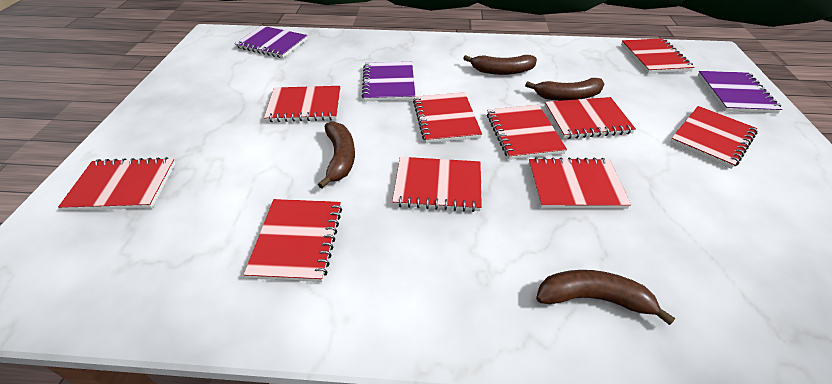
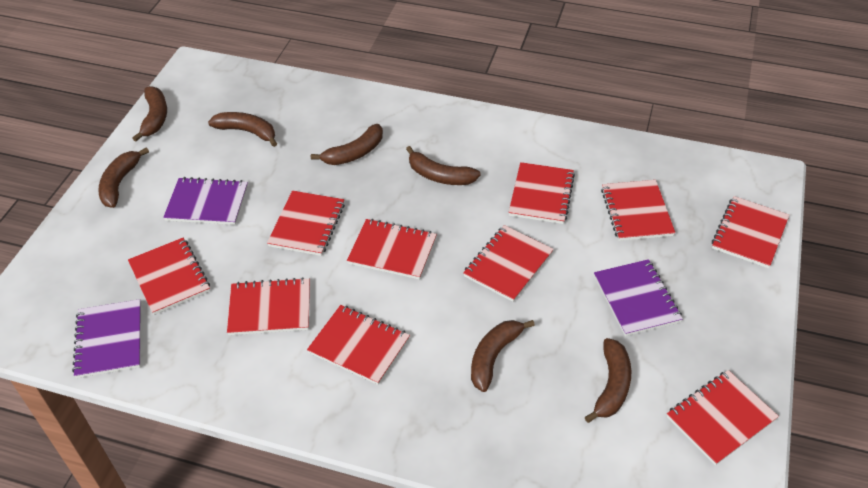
brown banana: [318,121,355,189] [463,55,537,75] [525,78,605,101] [536,270,676,325] = 4 -> [98,147,149,208] [133,86,167,141] [208,112,277,147] [311,124,383,165] [406,146,481,185] [471,320,535,392] [585,338,631,423] = 7

